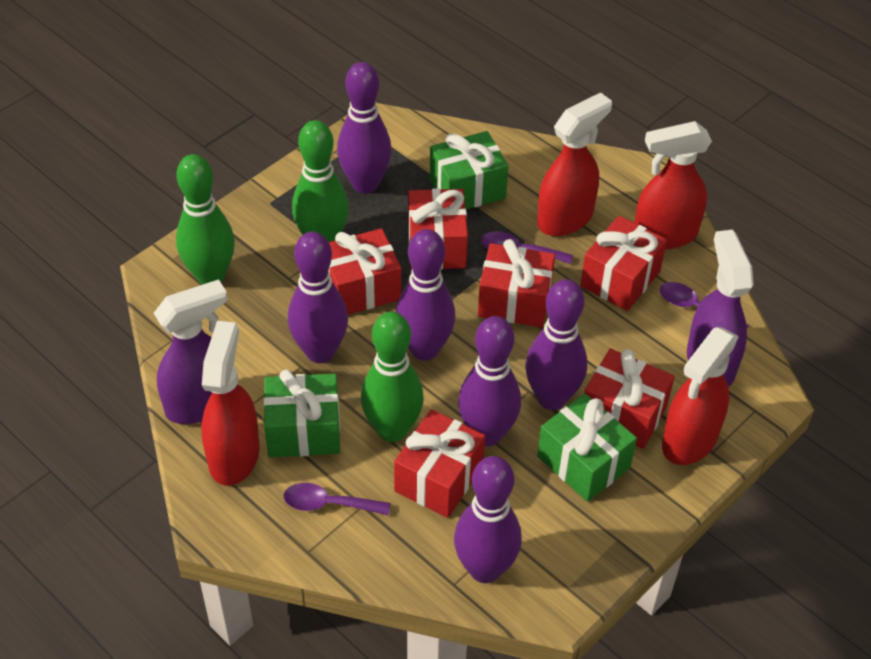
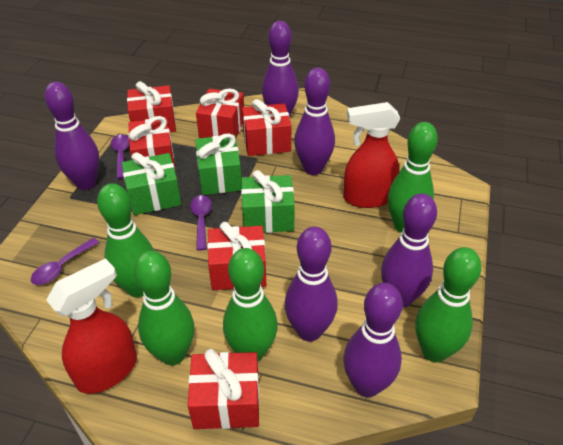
green bowling pin: [176,154,235,285] [292,120,349,242] [361,311,424,442] = 3 -> [97,183,154,297] [134,251,194,365] [223,248,278,361] [388,122,438,232] [415,247,482,362] = 5
purple spray bottle: [154,279,228,424] [687,230,754,387] = 2 -> none = 0
red spray bottle: [202,321,259,486] [537,92,612,236] [635,121,712,250] [662,327,739,465] = 4 -> [46,258,137,394] [344,102,400,208] = 2

